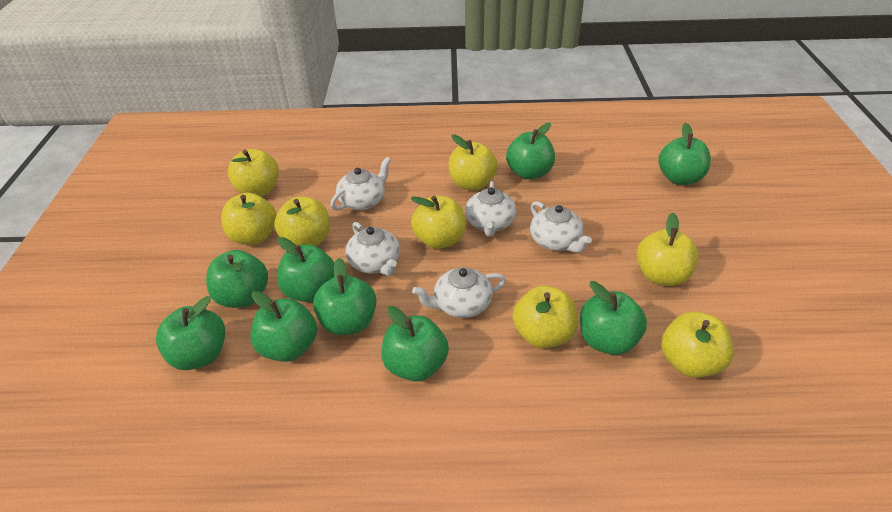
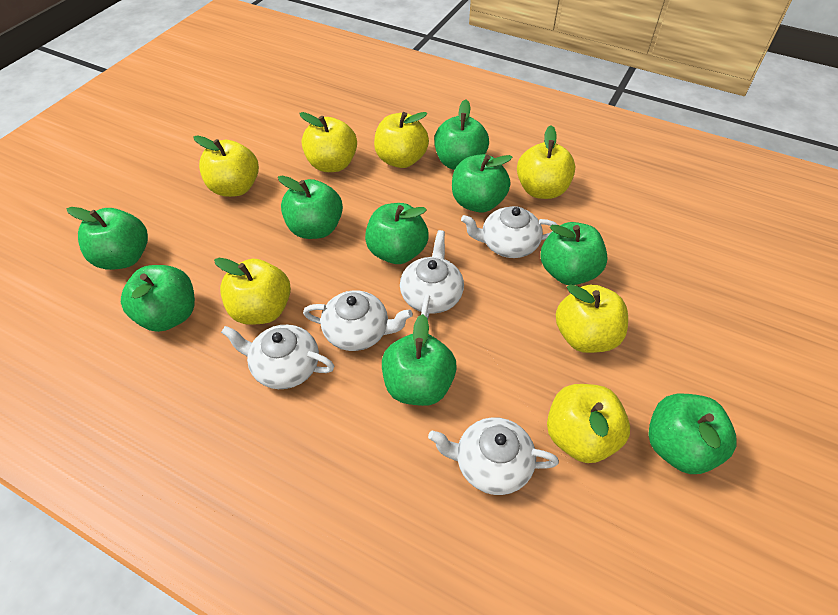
yellow apple: [221,192,277,245] [228,149,279,196] [274,197,330,246] [411,196,466,249] [448,135,498,191] [512,286,577,348] [636,213,699,286] [661,311,734,378] = 8 -> [193,135,259,197] [214,258,291,325] [299,112,357,172] [374,112,429,168] [517,125,575,199] [547,384,630,463] [556,284,628,353] = 7

